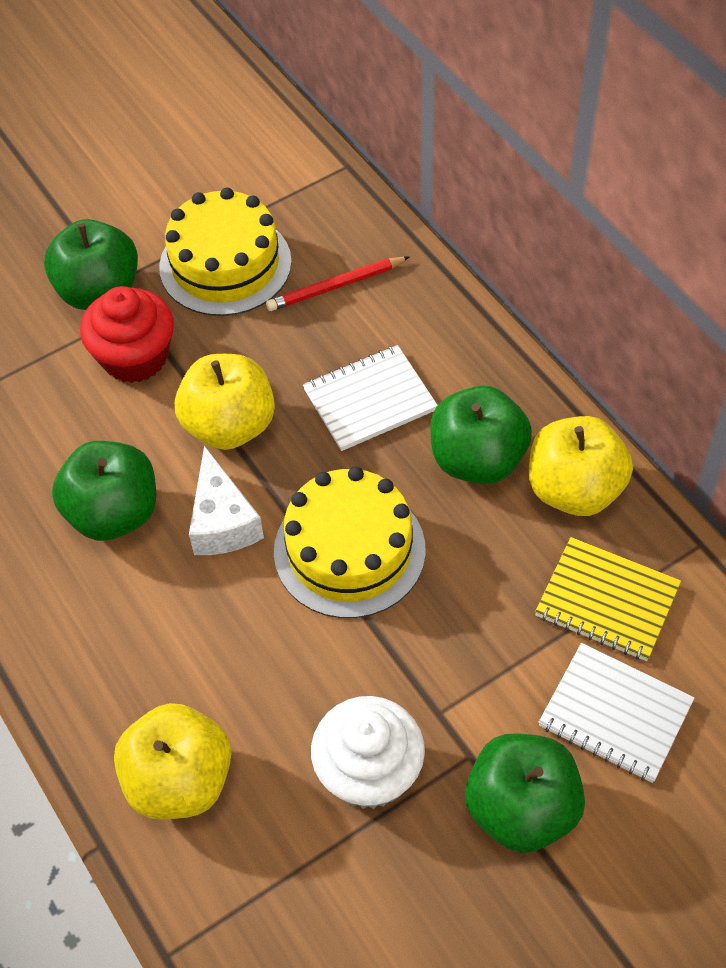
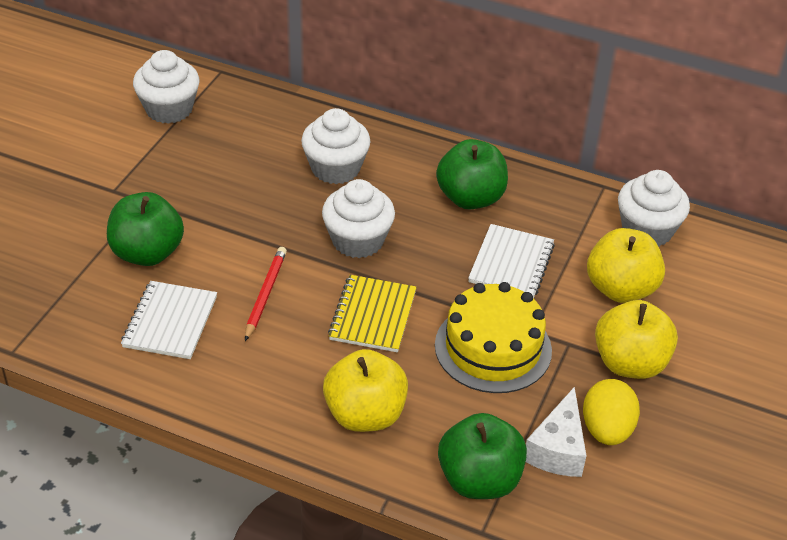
green apple: [44,219,138,310] [52,441,156,541] [430,386,532,484] [465,733,585,853] = 4 -> [107,192,184,266] [436,139,508,210] [438,413,527,499] = 3
red cupcake: [80,286,174,383] = 1 -> none = 0
white cupcake: [311,696,425,809] = 1 -> [133,50,200,124] [301,108,370,184] [322,179,395,258] [618,170,690,247] = 4
yellow cake: [159,187,292,316] [274,467,425,618] = 2 -> [435,282,552,393] = 1
yellow egg: none = 0 -> [583,379,640,445] = 1

